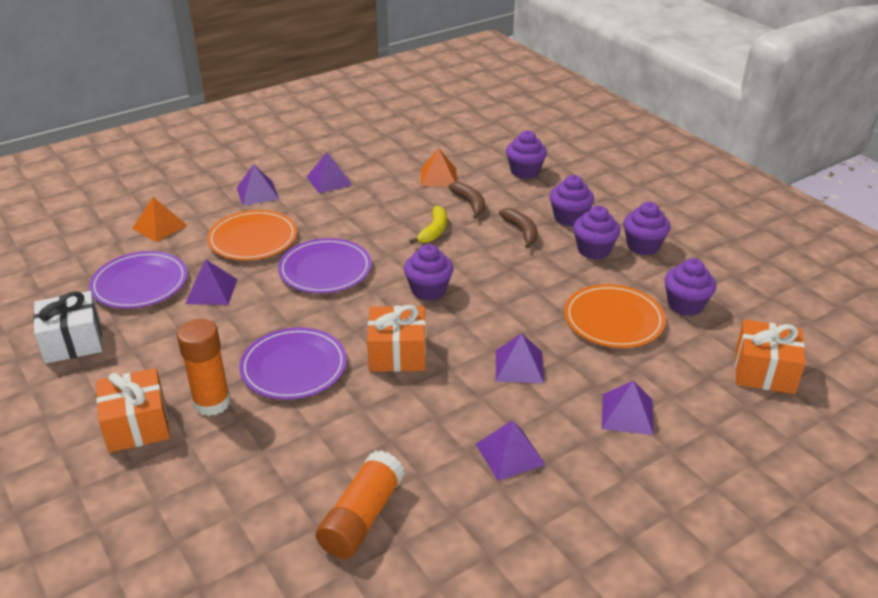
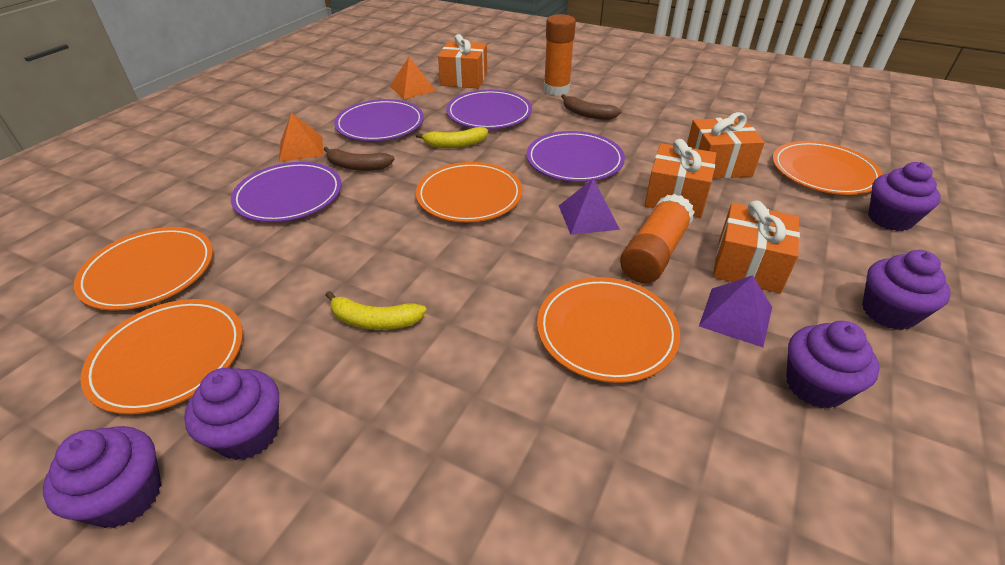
orange gift: [96,368,170,453] [367,305,426,372] [735,320,806,394] = 3 -> [438,34,487,89] [644,139,716,217] [687,112,765,179] [713,201,800,293] = 4
orange plate: [207,210,297,260] [564,284,666,348] = 2 -> [74,227,213,311] [80,299,243,414] [416,162,523,223] [537,277,680,383] [772,141,883,195] = 5
purple cupcake: [404,244,453,301] [506,130,547,179] [550,175,594,227] [573,206,620,260] [623,202,670,255] [664,258,716,316] = 6 -> [43,426,161,528] [184,368,279,460] [786,321,880,409] [862,250,951,330] [868,162,941,231] = 5
purple plate: [89,251,188,309] [239,327,347,400] [278,238,372,293] = 3 -> [231,162,342,222] [334,99,424,141] [446,90,532,129] [526,131,625,182] = 4
purple pyramid: [186,260,237,305] [237,164,280,206] [307,152,352,193] [475,420,546,481] [496,333,544,383] [602,380,653,435] = 6 -> [559,179,620,235] [699,275,772,347] = 2
white gift: [33,291,102,364] = 1 -> none = 0
yellow banana: [409,206,447,244] = 1 -> [325,291,427,330] [415,127,488,148] = 2

